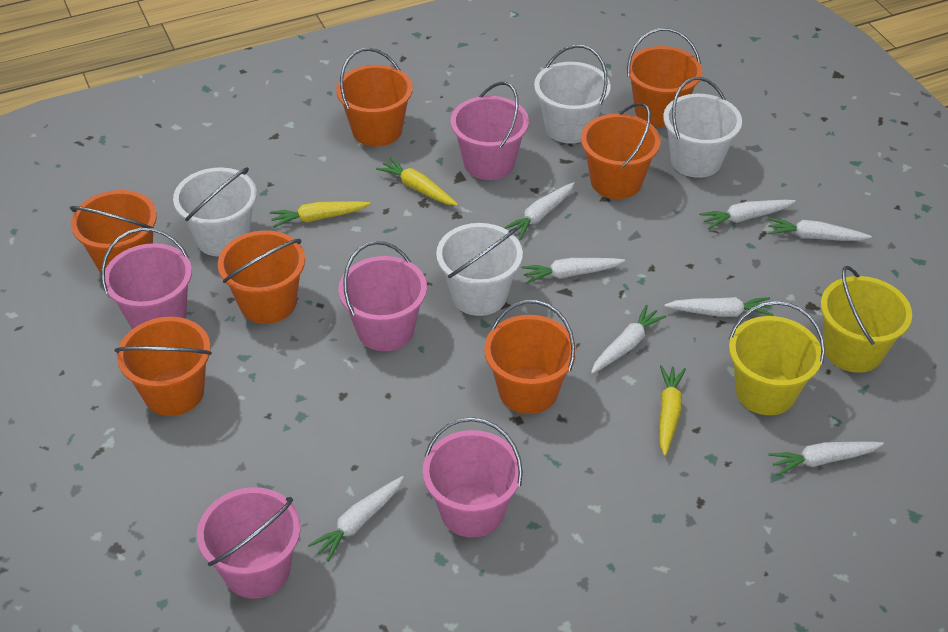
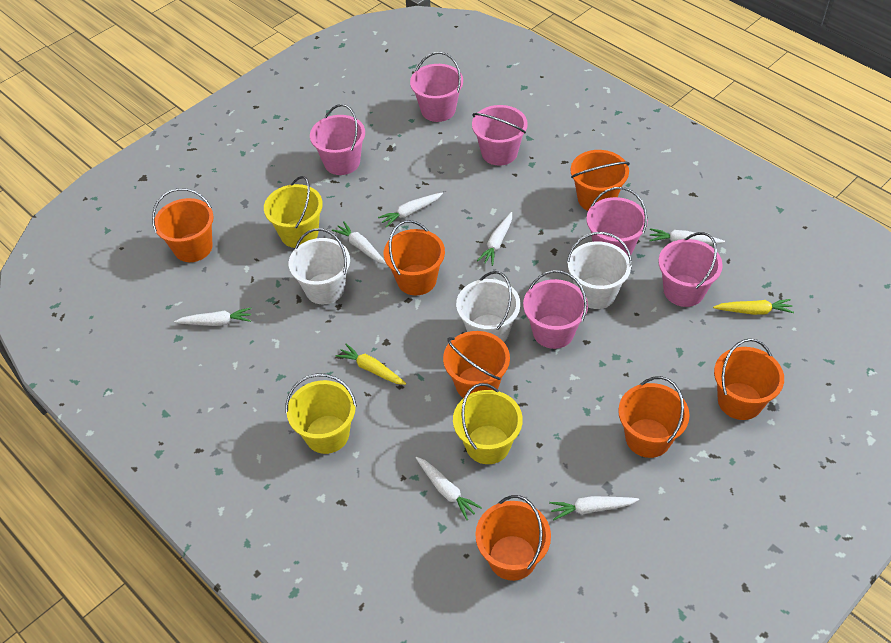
pink bucket: [101,228,192,329] [197,487,301,599] [338,241,427,351] [423,417,523,538] [451,82,529,180] = 5 -> [310,104,365,175] [410,52,463,122] [472,105,528,166] [523,270,588,349] [586,187,648,257] [658,232,723,307] = 6
white bucket: [173,167,257,257] [436,223,523,316] [534,45,611,144] [663,77,742,178] = 4 -> [289,228,350,304] [456,271,520,342] [567,232,632,309] = 3
white carrot: [308,476,404,562] [504,182,575,240] [521,258,625,284] [591,305,667,374] [664,297,773,317] [700,200,796,229] [768,218,872,241] [769,441,884,476] = 8 -> [174,308,251,326] [332,221,386,264] [378,193,443,228] [416,457,482,520] [477,212,512,266] [549,496,639,520] [649,228,725,245] = 7
yellow bucket: [729,301,825,415] [821,266,912,373] = 2 -> [264,176,323,248] [286,373,357,454] [453,383,523,464] = 3
yellow carrot: [270,201,371,228] [376,157,458,206] [659,365,686,456] = 3 -> [336,344,407,385] [713,299,794,315] = 2

